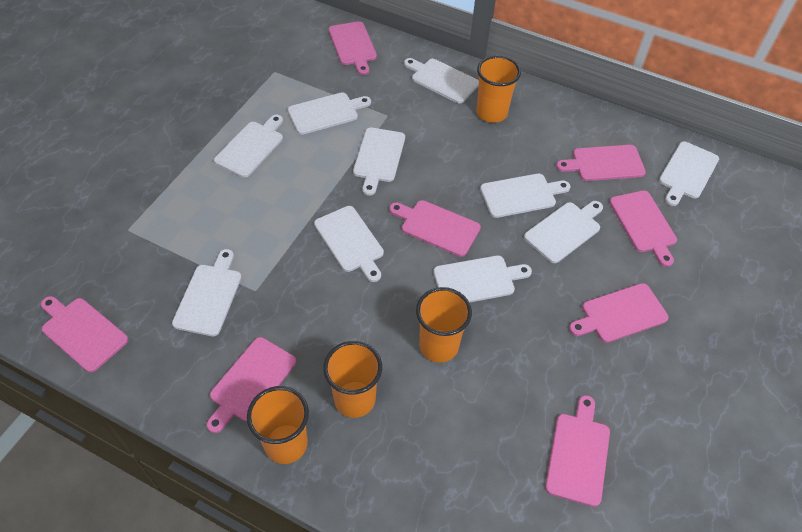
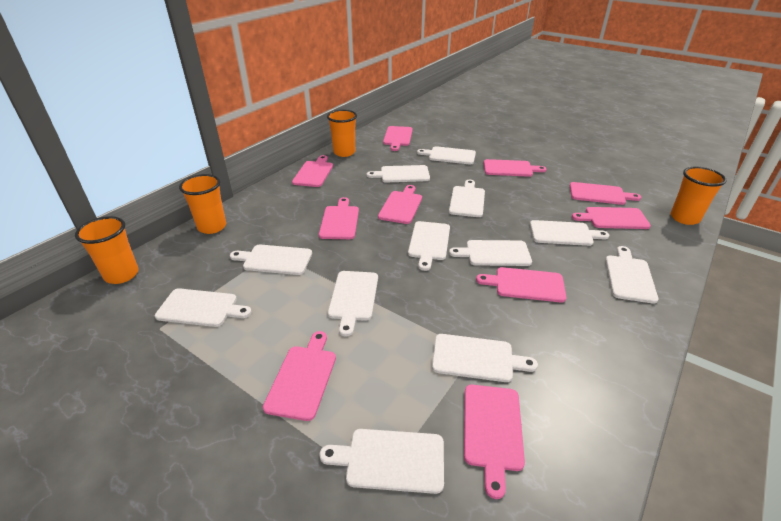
pink cutting board: [41,296,128,372] [206,337,296,433] [329,21,377,75] [389,200,481,257] [545,395,610,507] [556,145,646,181] [569,283,669,343] [610,191,677,267] = 8 -> [263,331,336,421] [292,155,333,187] [319,197,359,239] [378,185,422,224] [383,126,413,151] [464,385,525,499] [476,267,566,303] [484,159,547,177] [570,182,641,205] [572,207,651,229] = 10
white cutting board: [172,249,242,336] [214,115,283,178] [288,92,371,135] [314,206,384,282] [353,128,405,195] [404,58,479,103] [433,255,532,303] [480,173,571,218] [524,201,603,263] [659,142,719,206] = 10 -> [155,288,252,327] [230,245,312,275] [320,429,444,494] [328,271,378,337] [367,165,430,182] [408,221,450,271] [417,146,476,165] [432,334,538,382] [449,180,485,217] [449,240,532,266] [530,220,609,246] [605,246,659,304] = 12

